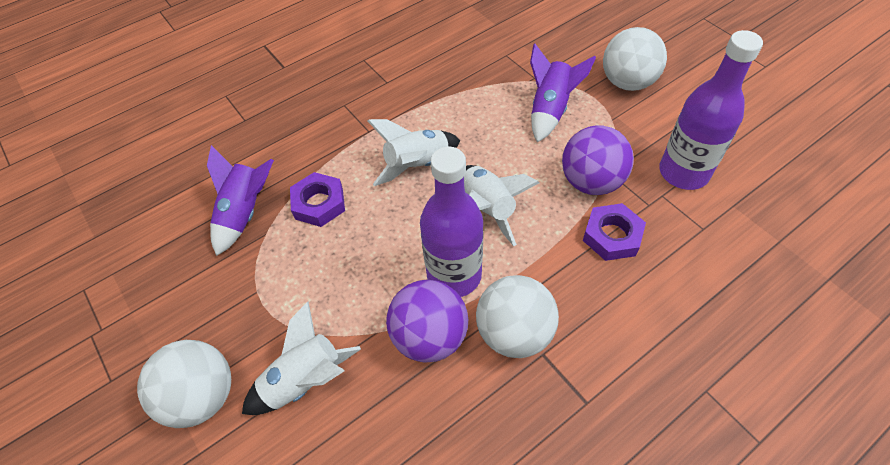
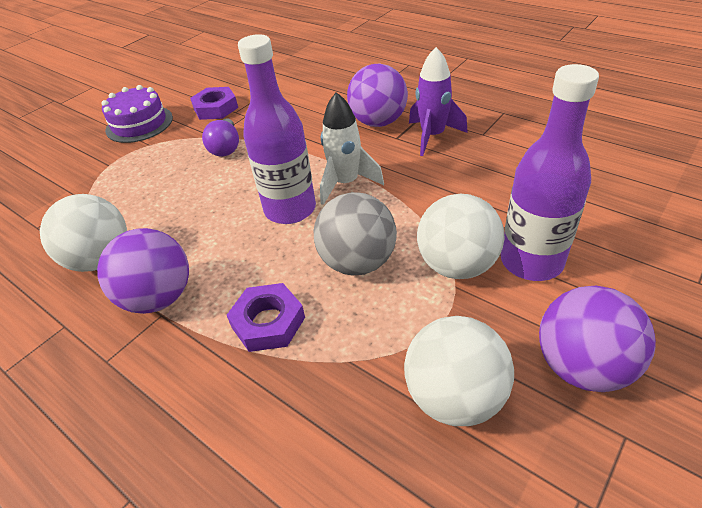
grey ball: none = 0 -> [313,192,397,275] = 1
purple ball: [386,280,468,363] [562,125,634,195] = 2 -> [97,228,189,314] [347,64,408,127] [539,286,656,392] = 3
purple cake: none = 0 -> [101,85,173,143] = 1
purple light bulb: none = 0 -> [202,118,239,156] = 1
purple rocket: [207,145,274,256] [530,43,596,142] = 2 -> [409,47,468,156] = 1
white rocket: [242,302,361,415] [367,119,460,186] [464,165,540,246] = 3 -> [320,92,384,205] = 1

